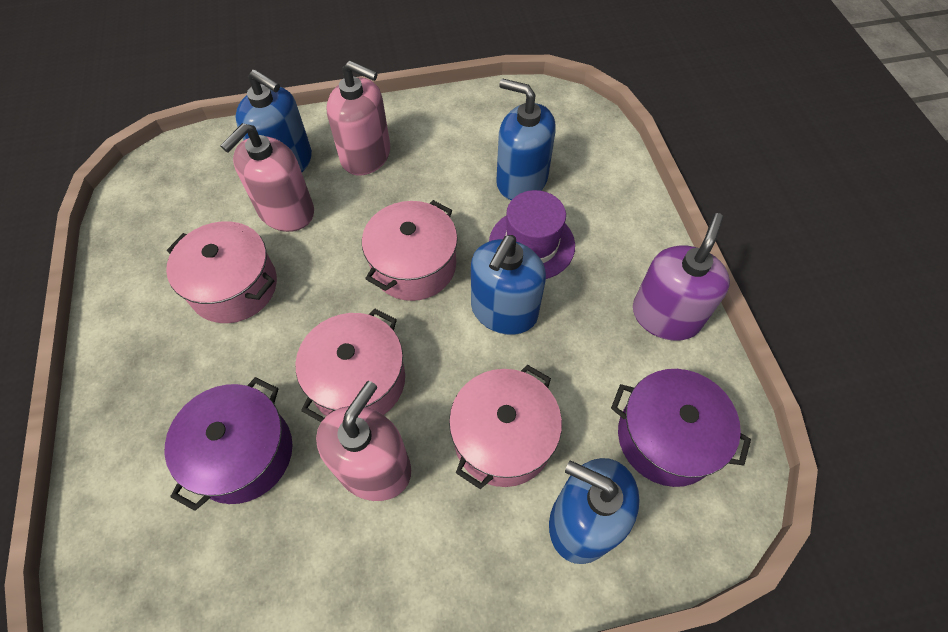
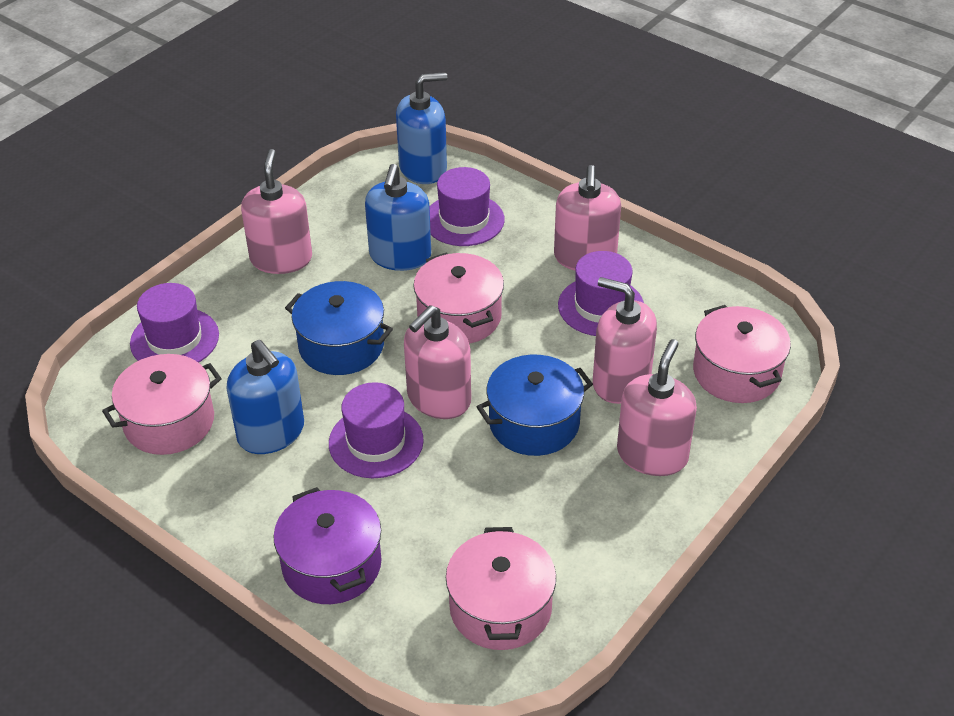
blue pot: none = 0 -> [285,281,393,375] [477,355,593,456] = 2
blue soap dispenser: [235,69,312,172] [471,235,546,335] [496,78,556,200] [549,458,640,564] = 4 -> [226,340,304,454] [365,164,431,271] [396,72,447,184] = 3
pink soap dispenser: [220,123,314,232] [316,381,411,501] [326,61,390,175] = 3 -> [241,149,312,274] [404,305,471,419] [554,165,621,270] [593,277,657,404] [617,339,697,476] = 5
purple hat: [489,190,575,279] = 1 -> [130,283,219,363] [329,382,424,478] [430,167,505,246] [558,251,644,336] = 4
purple pot: [165,377,293,511] [611,369,751,487] = 2 -> [273,487,381,604] = 1
purple soap dispenser: [633,213,730,341] = 1 -> none = 0

